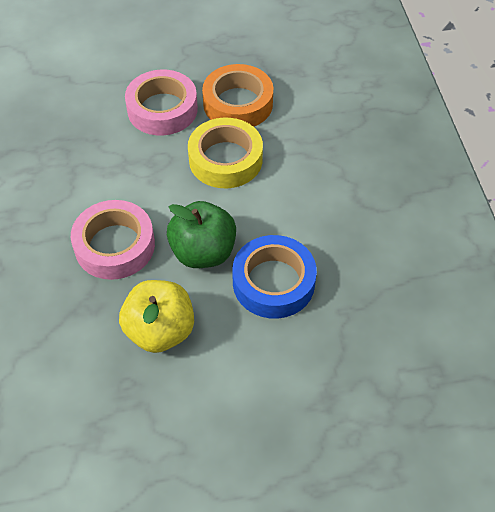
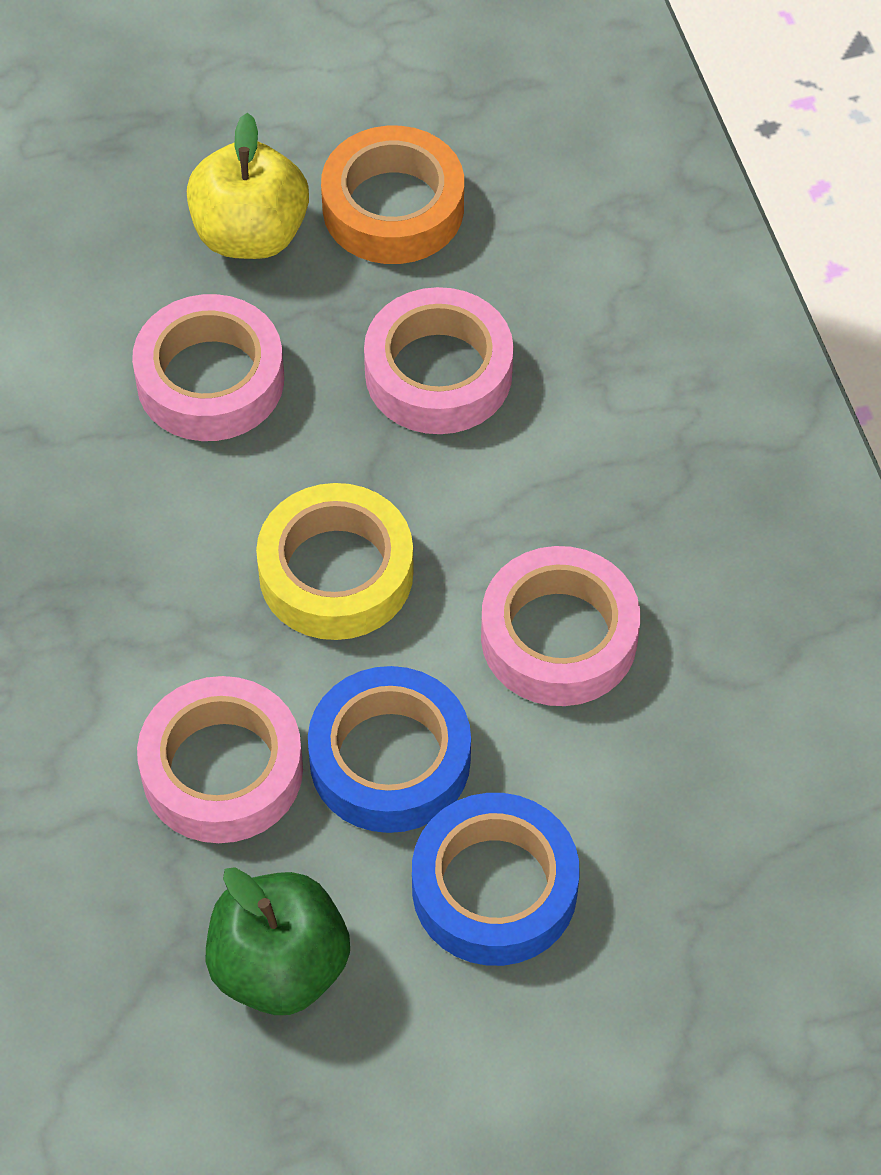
blue tape: [232,235,317,319] = 1 -> [308,666,471,833] [412,793,580,966] = 2
pink tape: [71,200,155,280] [125,70,198,136] = 2 -> [132,294,284,441] [137,676,303,843] [364,287,513,434] [481,546,640,706] = 4

